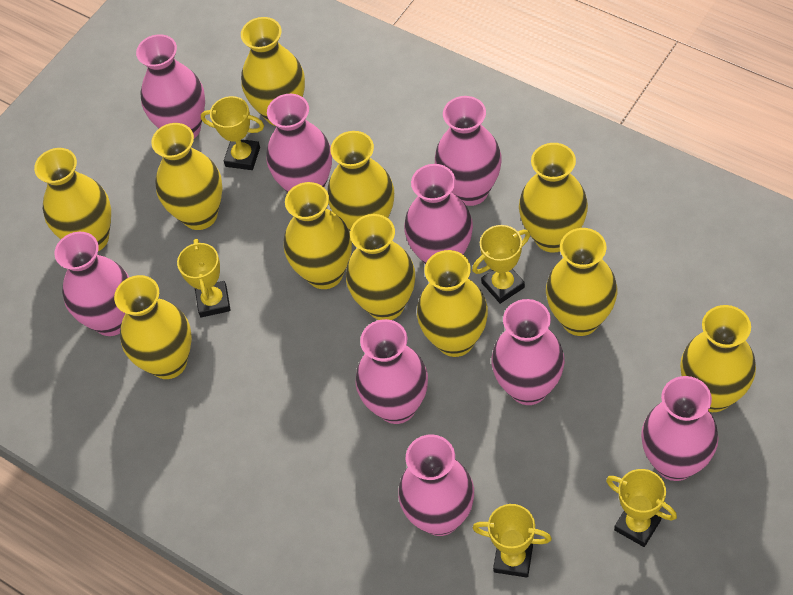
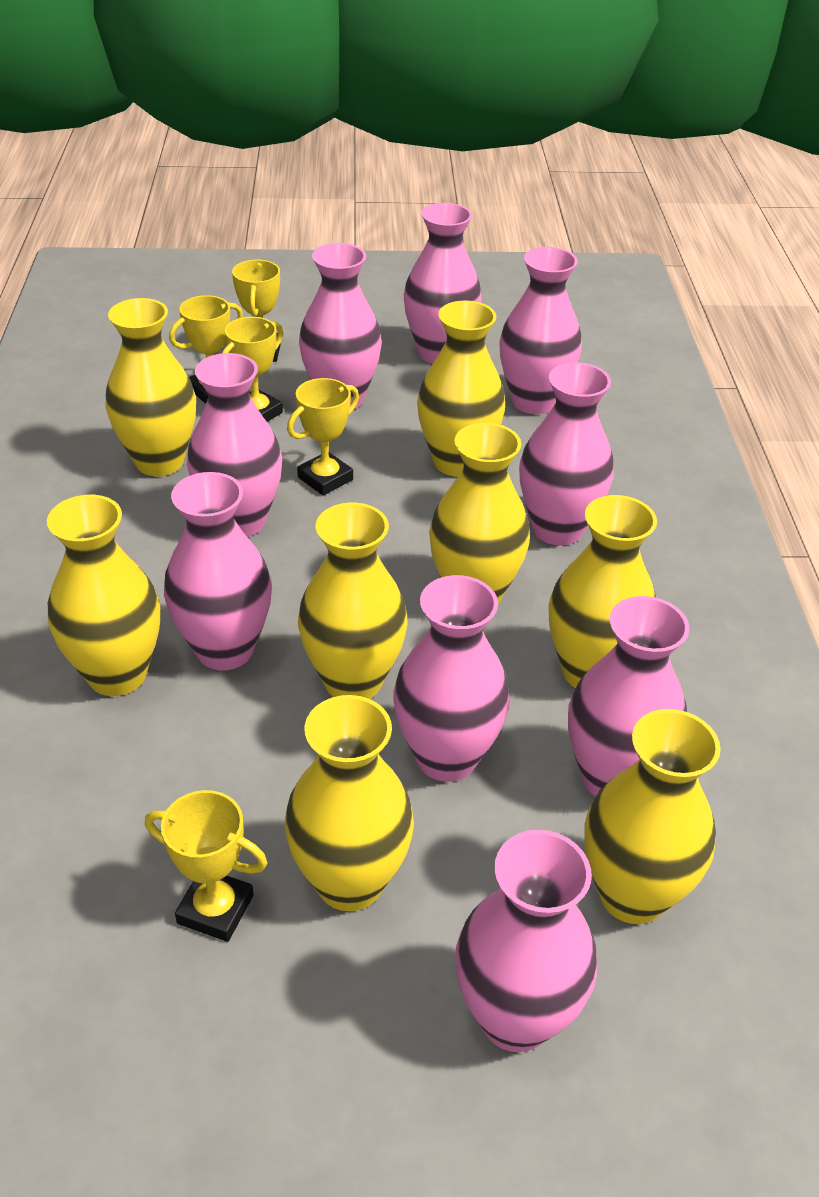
yellow vase: [34,148,111,251] [114,275,192,379] [151,123,223,230] [241,17,305,126] [284,182,352,289] [327,131,394,231] [346,214,415,320] [417,250,488,357] [519,143,588,253] [546,228,617,336] [680,305,756,412] = 11 -> [47,495,160,696] [106,298,196,476] [285,695,414,911] [298,503,408,699] [417,301,505,477] [429,423,530,604] [549,495,657,688] [584,709,721,924] = 8

